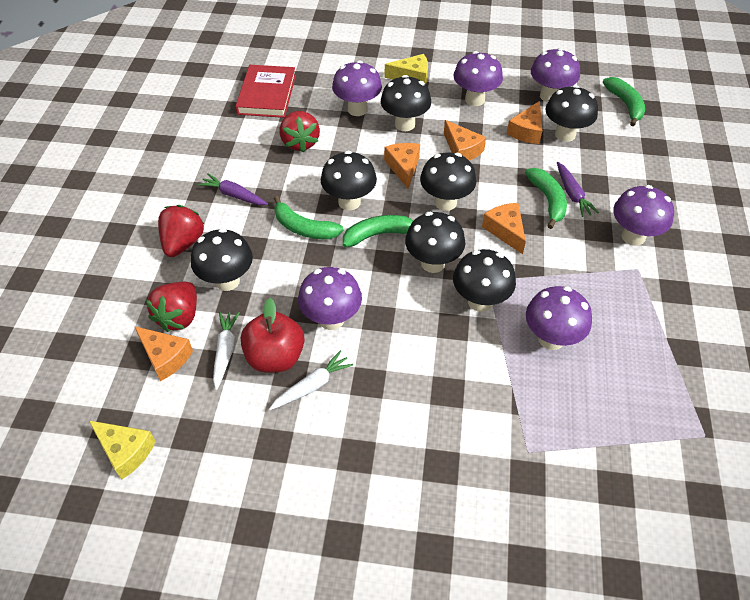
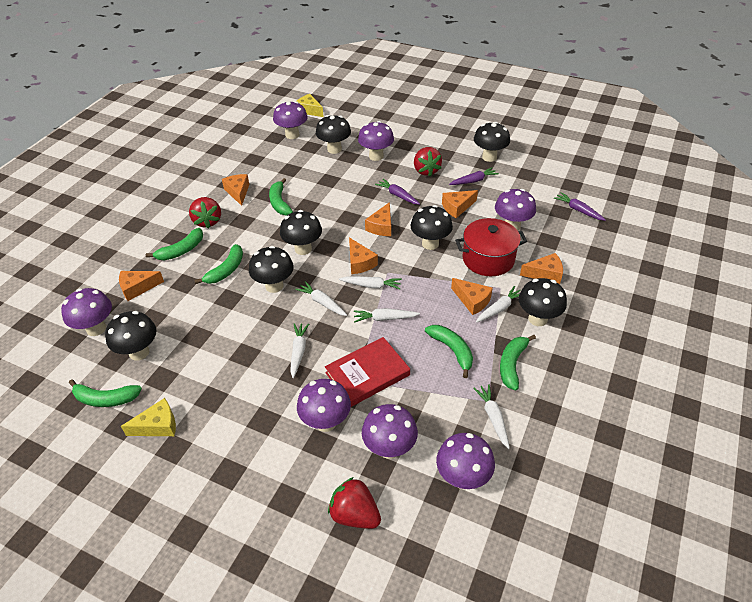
green banana: [274,196,343,239] [343,215,413,247] [525,168,567,229] [603,77,645,126] = 4 -> [69,379,142,407] [146,228,203,261] [195,244,243,284] [269,178,293,215] [425,325,473,378] [500,335,536,390] = 6
orange cheese: [134,326,193,381] [384,143,420,189] [444,120,486,161] [482,203,526,254] [506,101,542,144] = 5 -> [119,271,164,301] [222,174,249,206] [349,237,378,274] [365,202,391,236] [442,190,478,218] [451,278,493,315] [520,253,563,284] = 7
purple carrot: [198,173,268,205] [557,162,599,217] = 2 -> [375,179,420,205] [449,167,499,185] [554,192,606,221] = 3
purple mushroom: [298,267,362,330] [332,60,382,116] [454,51,503,106] [526,286,592,350] [531,48,580,102] [613,185,674,246] = 6 -> [61,288,112,336] [273,101,308,139] [297,379,351,432] [358,121,394,161] [362,404,418,459] [436,433,495,489] [495,189,536,231] = 7
red apple: [241,298,305,372] = 1 -> none = 0
red pot: none = 0 -> [455,218,527,276] = 1
white carrot: [213,312,240,390] [269,351,353,410] = 2 -> [290,323,309,378] [295,281,347,316] [339,276,402,289] [354,308,420,323] [473,384,510,449] [476,286,520,323] = 6

